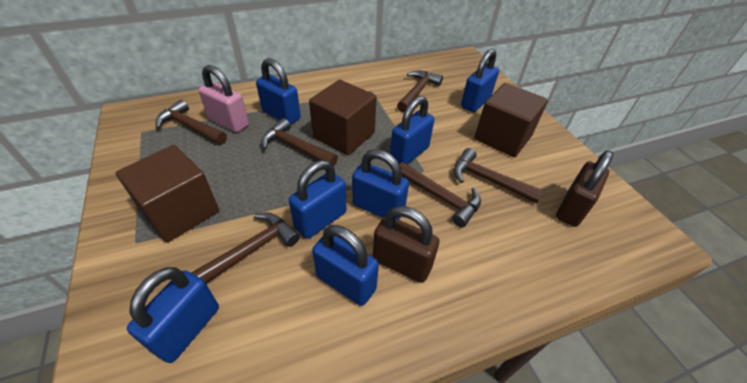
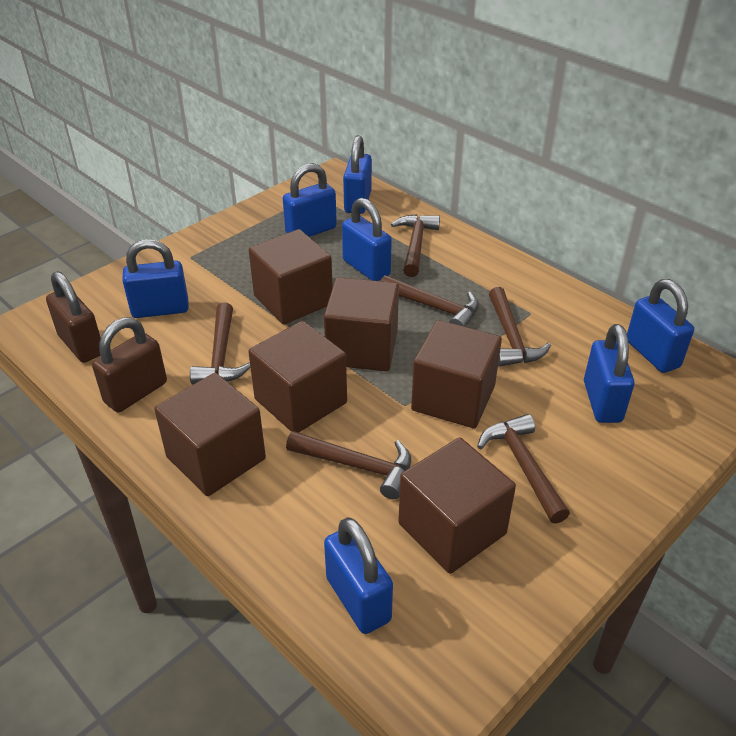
brown cube: [116,145,219,242] [309,80,377,155] [474,83,548,157] = 3 -> [154,373,266,496] [248,321,347,433] [249,229,333,325] [324,277,399,371] [398,437,516,574] [411,320,502,428] = 6
pink padlock: [198,65,249,133] = 1 -> none = 0

